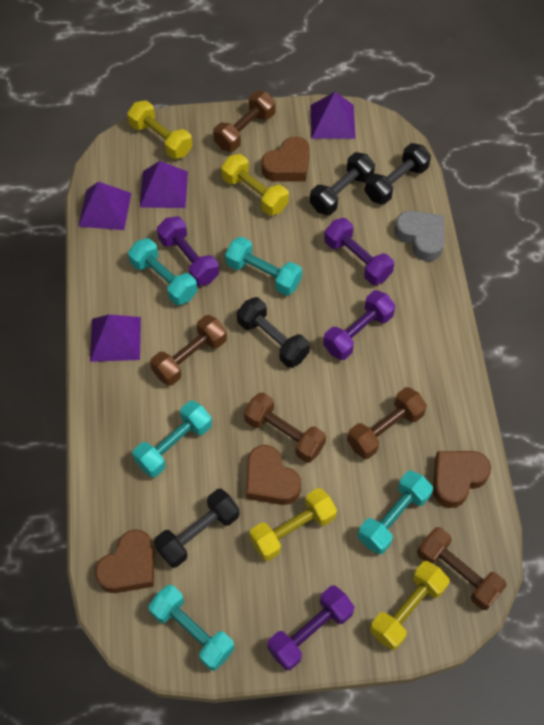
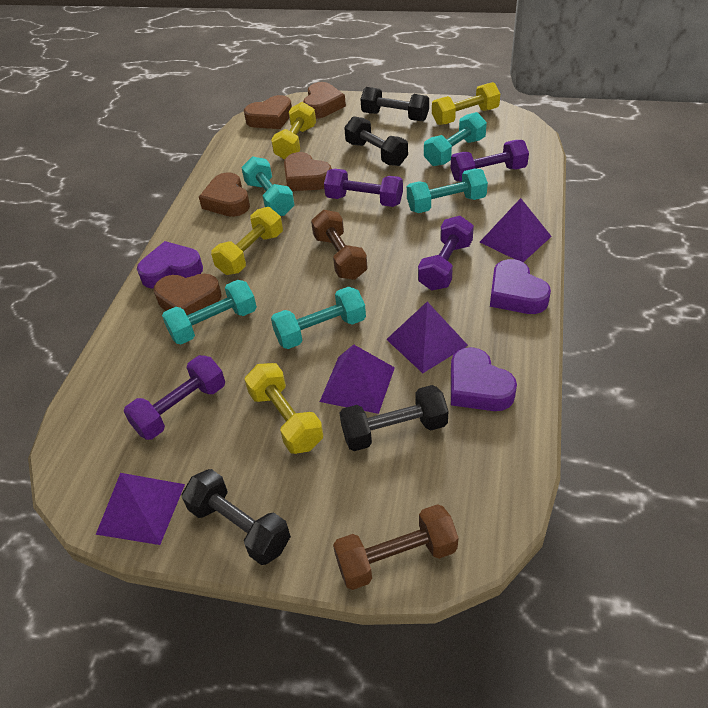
brown dumbbell: [150,315,227,386] [213,91,276,151] [244,392,326,463] [347,387,427,459] [417,527,507,610] = 5 -> [311,210,367,280] [333,504,458,590] = 2
brown heart: [95,529,154,593] [246,445,301,505] [261,136,310,182] [433,451,491,508] = 4 -> [154,273,222,315] [199,172,250,217] [244,95,292,129] [284,152,332,191] [303,82,346,119] = 5
grey heart: [395,211,445,261] = 1 -> none = 0
purple heart: none = 0 -> [137,241,203,289] [451,347,517,411] [490,259,551,314] = 3

